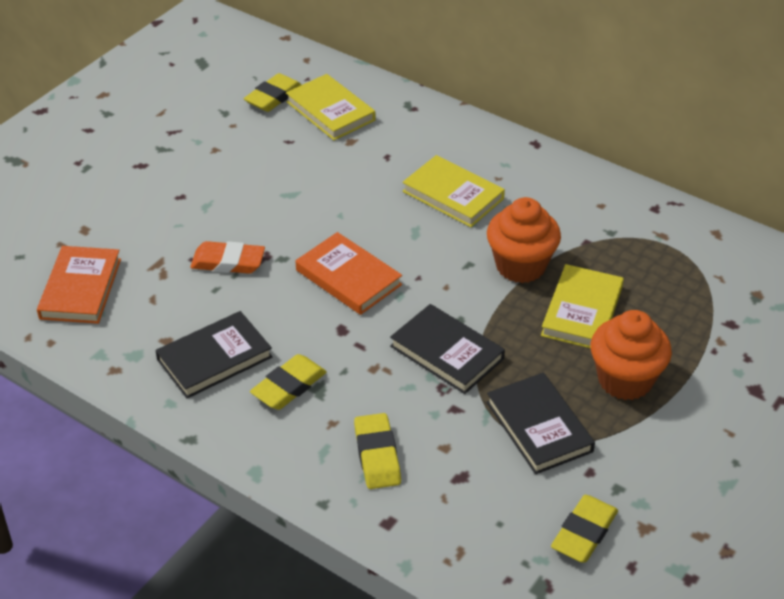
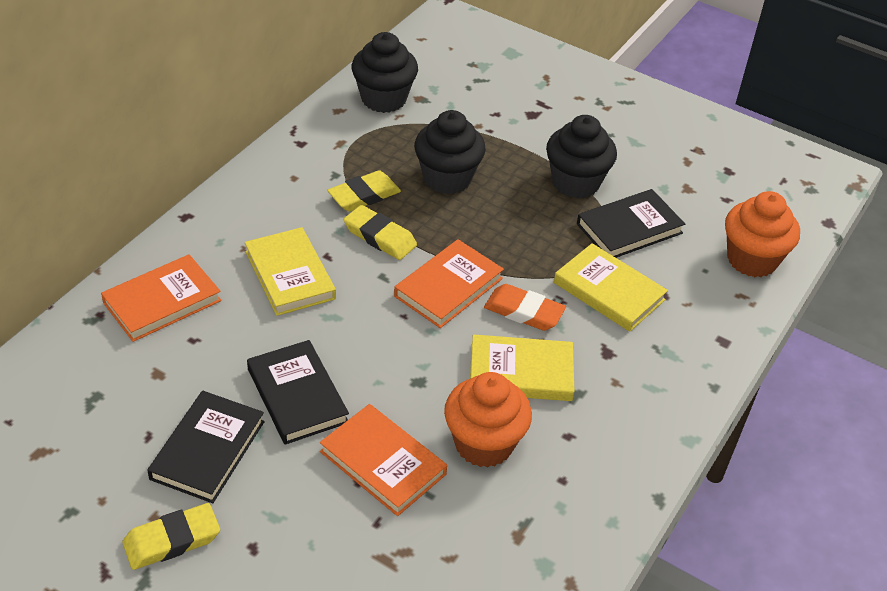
black cupcake: none = 0 -> [352,32,418,113] [414,110,486,194] [546,115,617,198] = 3
orange book: [37,246,121,324] [296,232,402,315] = 2 -> [101,254,222,342] [320,404,447,516] [394,239,504,328] = 3
yellow eraser: [244,73,302,112] [250,354,327,410] [354,413,401,489] [551,495,618,563] = 4 -> [122,503,220,570] [327,170,401,212] [344,205,417,260] = 3

